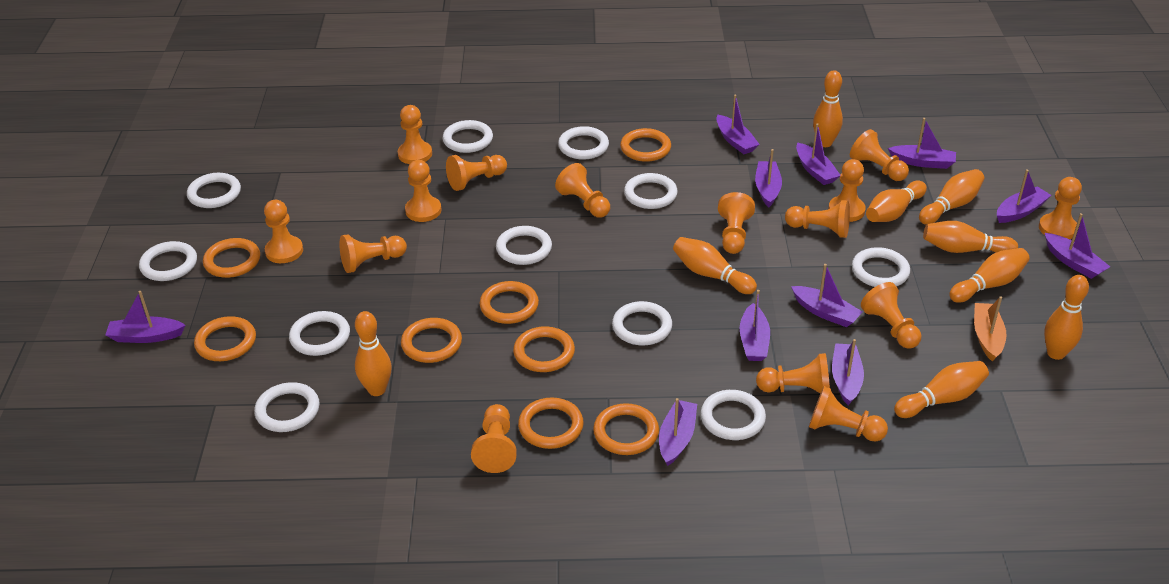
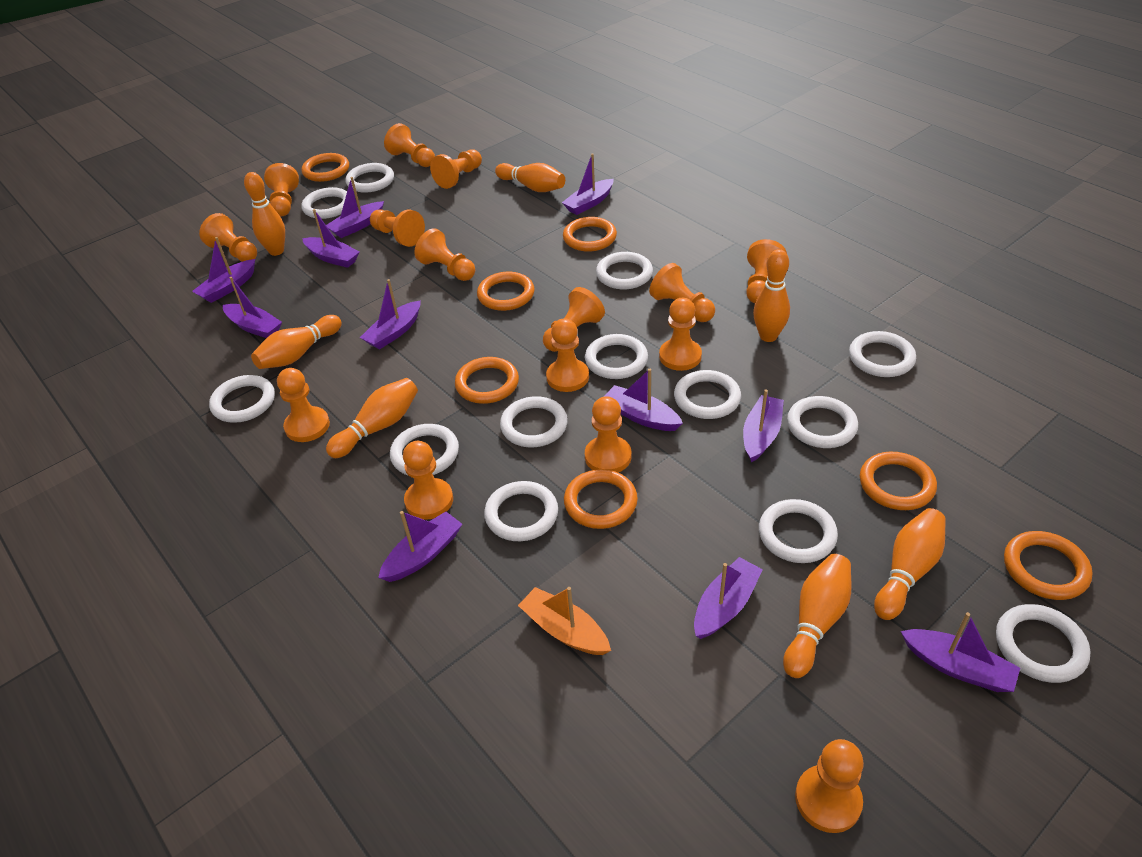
orange bowling pin: [355,311,392,396] [673,237,757,294] [813,70,843,147] [866,181,927,222] [894,361,989,418] [919,169,984,225] [923,221,1018,253] [949,248,1030,303] [1044,275,1089,360] = 9 -> [244,172,285,256] [251,315,342,369] [326,378,418,458] [495,163,565,192] [753,249,790,342] [783,554,851,678] [874,508,946,620] = 7
orange ring: [194,316,256,361] [203,238,260,278] [401,318,462,363] [480,281,539,324] [513,326,575,372] [518,397,584,449] [593,403,659,455] [620,128,671,162] = 8 -> [301,153,349,182] [455,357,519,404] [477,272,534,311] [563,217,617,252] [564,469,638,529] [860,452,937,510] [1004,531,1093,600] = 7
white ring: [139,241,197,281] [187,173,241,208] [254,382,320,432] [289,311,350,356] [443,120,493,153] [496,226,552,265] [558,126,609,160] [612,301,672,345] [624,173,678,209] [700,390,766,440] [852,247,910,287] = 11 -> [209,375,275,423] [301,187,347,219] [345,163,394,193] [390,424,459,476] [484,481,558,541] [500,396,568,447] [585,334,648,379] [596,252,653,289] [674,370,741,419] [759,499,838,563] [787,396,858,448] [849,331,916,377] [996,604,1091,683] = 13

